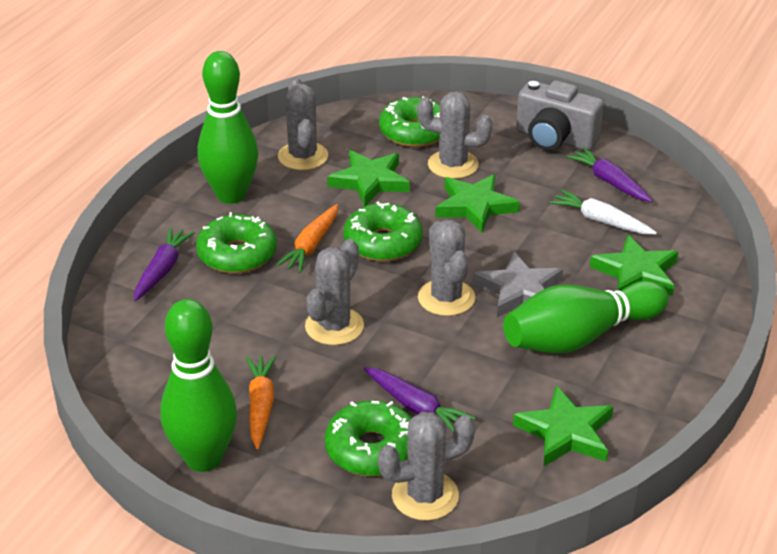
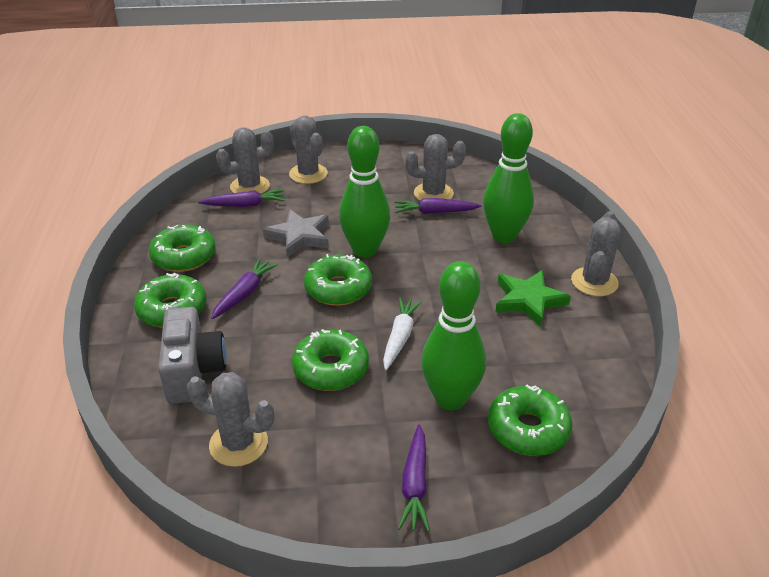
green donut: [196,212,277,274] [325,400,412,476] [343,202,423,262] [379,96,440,147] = 4 -> [134,273,207,328] [149,225,216,272] [292,329,369,391] [304,254,372,306] [488,384,573,456] = 5
green star: [327,150,410,206] [435,174,520,233] [513,385,613,467] [590,235,678,296] = 4 -> [495,270,571,327] = 1
orange carrot: [246,355,276,449] [276,204,338,273] = 2 -> none = 0
purple carrot: [134,227,195,301] [364,367,476,432] [566,147,653,202] = 3 -> [198,190,285,207] [211,258,278,319] [394,198,481,214] [398,424,430,532] = 4

